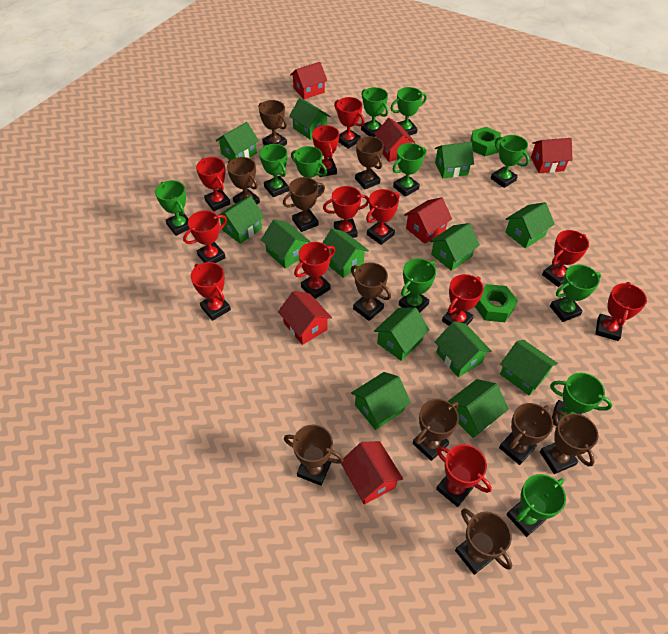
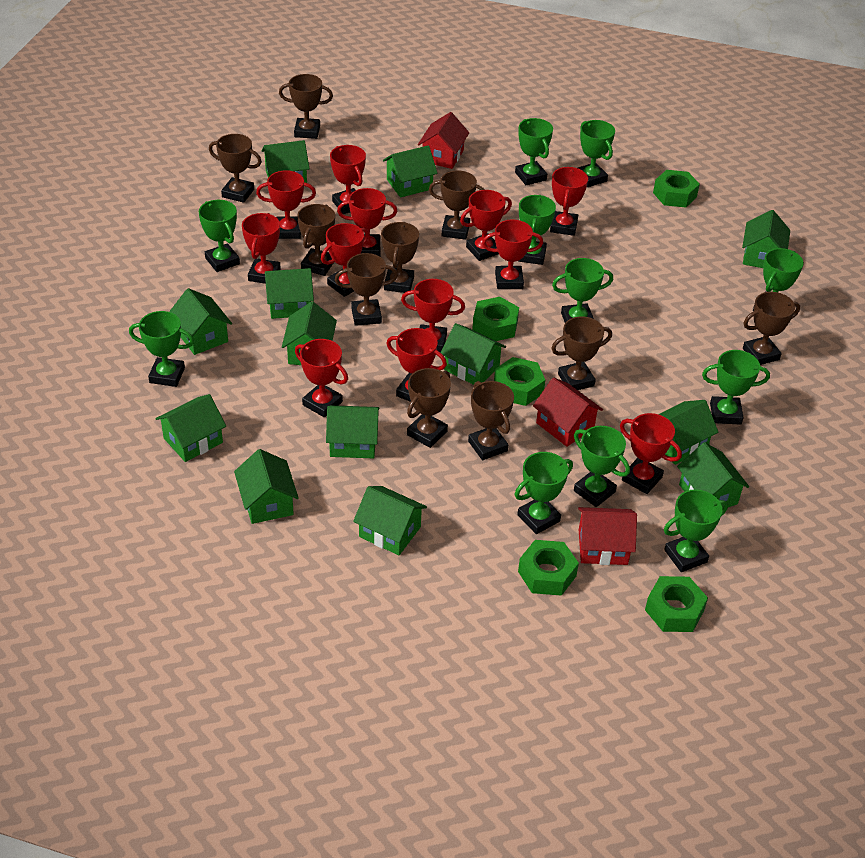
green nut: [470,127,501,156] [475,284,518,322] = 2 -> [472,297,519,341] [494,357,545,406] [518,540,579,596] [645,576,708,632] [653,170,700,208] = 5
red house: [278,291,332,345] [290,62,327,99] [341,441,403,504] [374,118,416,162] [404,197,452,244] [531,138,573,173] = 6 -> [418,112,469,169] [533,378,603,447] [578,507,637,565] = 3

